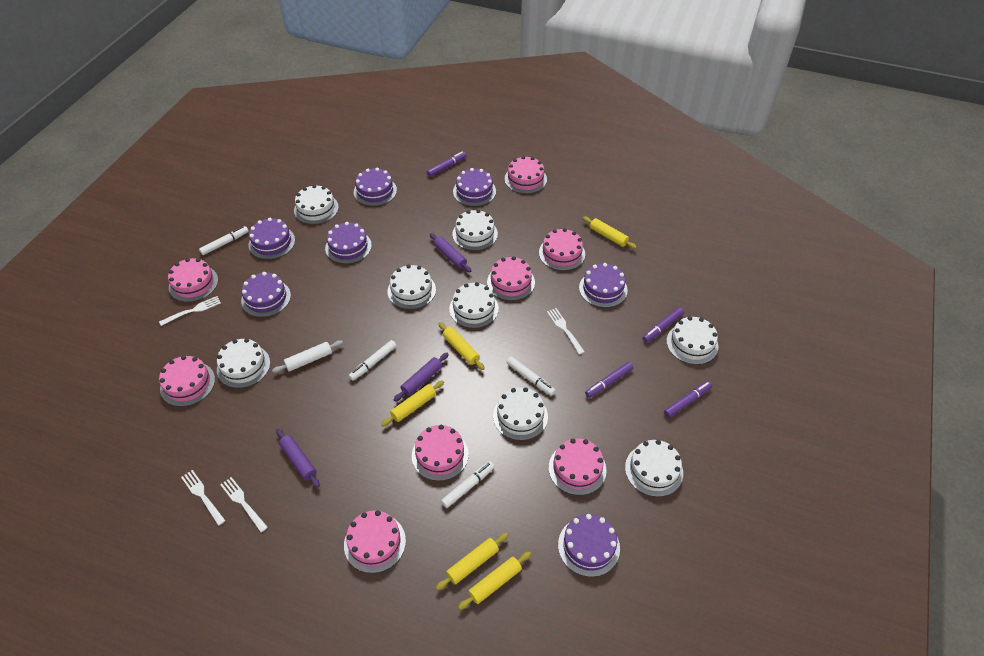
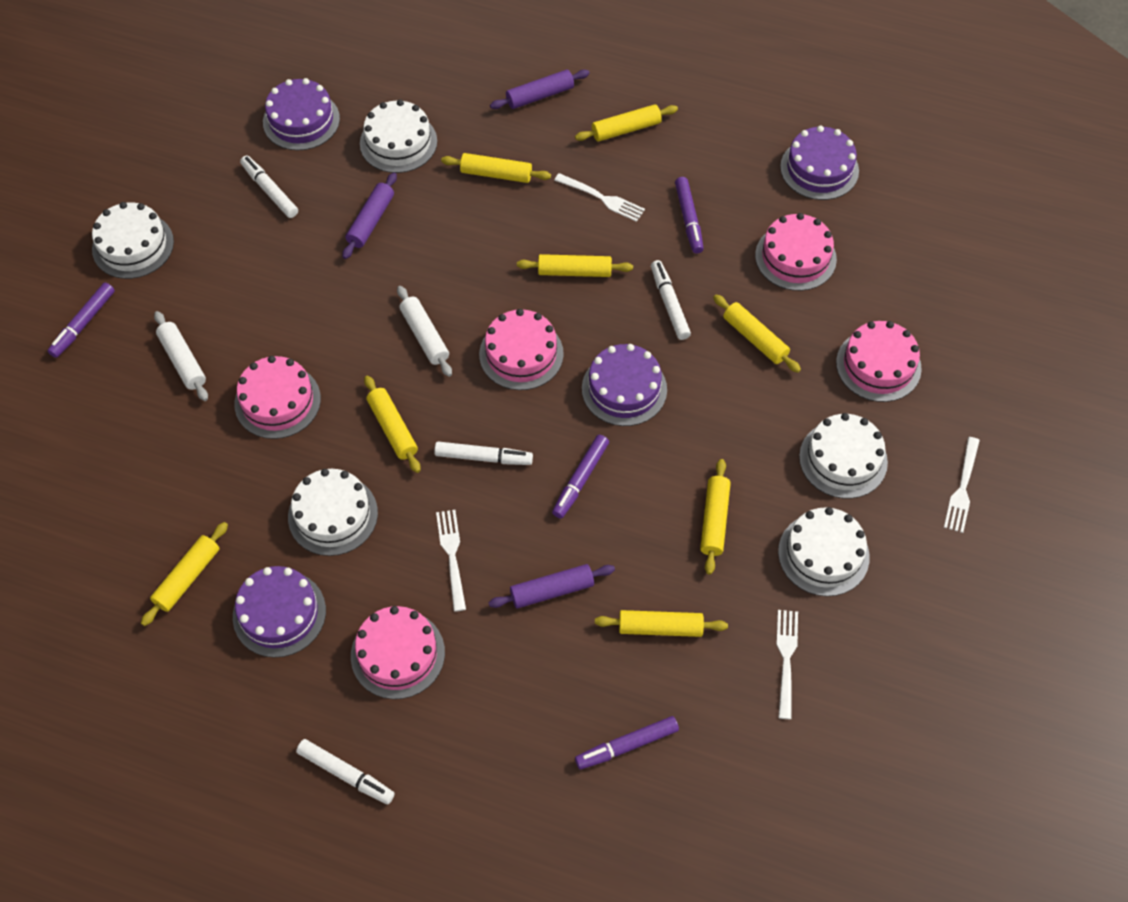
pink cake: [159,355,215,407] [168,258,218,302] [344,510,406,573] [412,425,469,481] [487,256,535,301] [505,156,547,194] [539,228,585,271] [549,438,607,495] = 8 -> [235,356,321,439] [351,606,445,699] [479,309,564,390] [755,213,837,291] [836,321,922,402] = 5
purple cake: [241,272,291,317] [249,218,295,259] [325,222,372,264] [354,168,397,206] [453,168,496,206] [558,514,620,577] [579,263,628,308] = 7 -> [233,566,326,658] [263,78,340,150] [582,344,667,426] [780,125,859,200] = 4
white cake: [217,338,270,388] [294,185,339,224] [387,265,436,309] [449,282,499,328] [452,210,498,251] [493,387,548,440] [625,440,683,497] [666,316,718,365] = 8 -> [92,202,174,279] [288,469,378,556] [360,99,437,173] [778,507,870,596] [799,413,888,499] = 5
white rolling pin: [272,340,343,373] = 1 -> [154,311,208,401] [397,286,452,377] = 2
yellow rolling pin: [381,380,444,426] [436,533,508,590] [439,322,485,370] [458,551,531,610] [583,217,637,249] = 5 -> [141,522,228,626] [364,376,421,473] [441,153,551,183] [517,254,633,277] [575,104,678,142] [595,610,728,637] [700,459,731,575] [713,294,801,373] = 8

